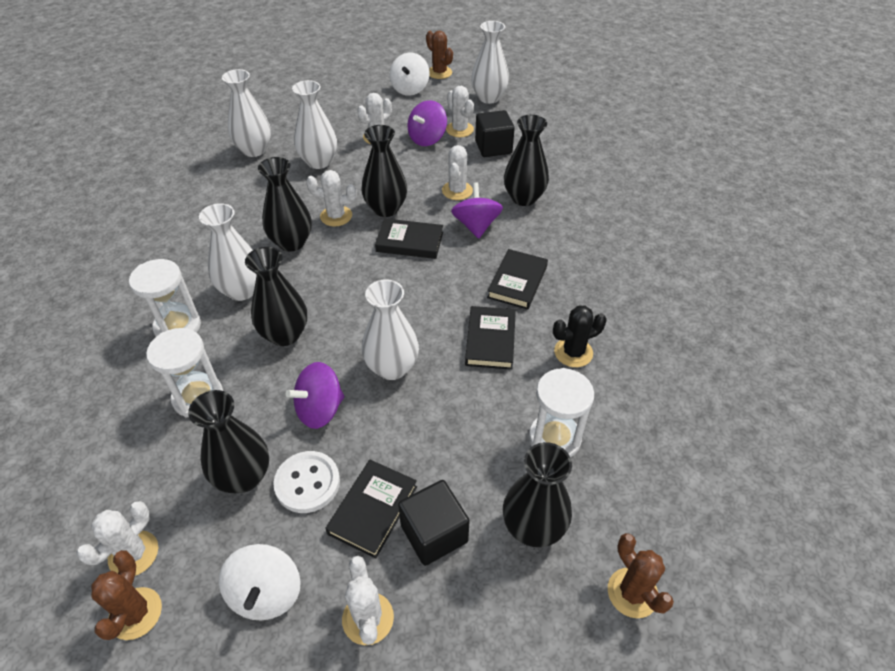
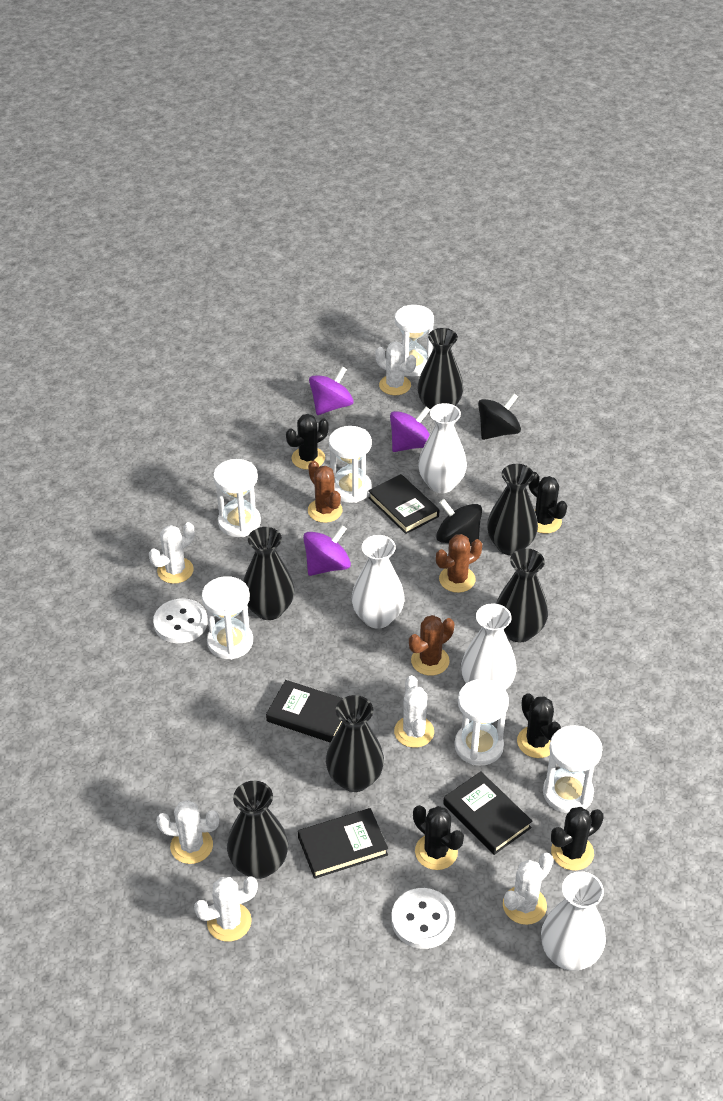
black cactus: [553,305,607,367] = 1 -> [286,414,329,470] [413,805,464,870] [517,693,561,758] [528,472,567,533] [551,807,604,871] = 5
black cube: [398,480,470,566] [475,110,515,157] = 2 -> none = 0
black spinning top: none = 0 -> [436,499,482,546] [478,393,521,440] = 2
white button: [273,451,340,513] = 1 -> [153,598,208,643] [391,888,455,949] = 2
white hourglass: [129,259,201,337] [146,328,223,417] [529,368,594,458] = 3 -> [202,576,253,660] [213,459,261,537] [329,426,372,503] [395,305,434,377] [454,679,509,766] [543,725,602,814] = 6
white spinning top: [219,544,301,620] [390,53,430,96] = 2 -> none = 0
white vase: [199,203,257,301] [222,69,271,157] [292,80,337,169] [362,279,419,380] [471,21,509,104] = 5 -> [352,535,405,629] [418,403,467,493] [461,603,517,690] [541,871,606,971] = 4

